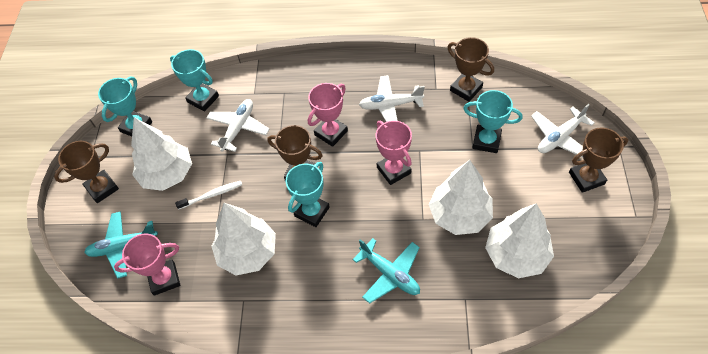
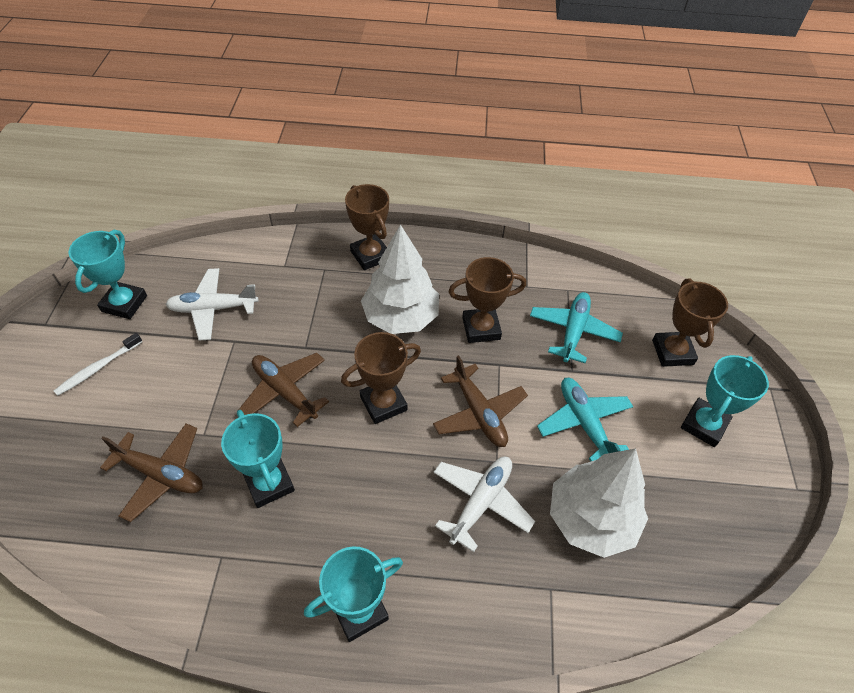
brown plane: none = 0 -> [100,424,203,522] [239,353,329,427] [433,355,528,447] = 3
pink trophy: [114,233,180,296] [308,83,348,147] [376,121,412,185] = 3 -> none = 0
white plane: [207,99,270,152] [359,75,425,122] [531,104,595,157] = 3 -> [165,268,259,341] [433,457,535,552] = 2
white tree: [131,117,192,191] [211,203,276,275] [429,160,493,235] [485,203,554,278] = 4 -> [361,224,439,334] [550,448,648,558] = 2

